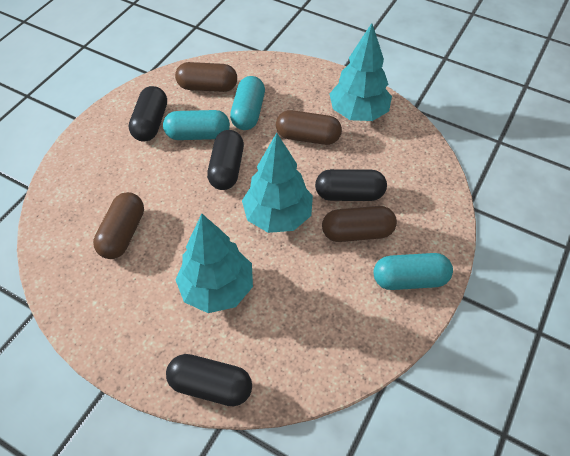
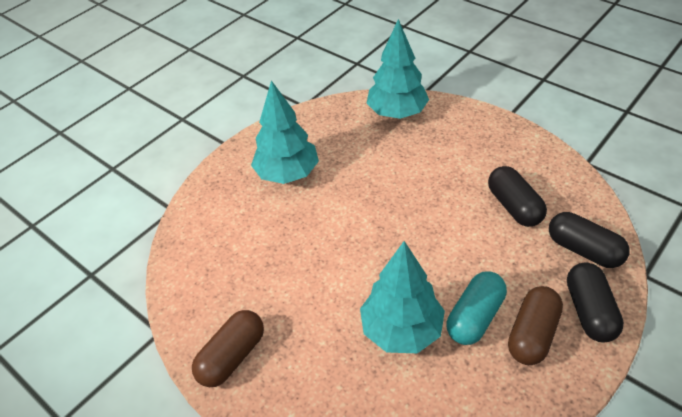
black capsule: [129,86,167,141] [166,354,252,406] [207,130,244,190] [315,169,387,201] = 4 -> [488,166,547,227] [549,212,630,268] [567,262,624,342] = 3
brown capsule: [93,192,144,259] [175,62,237,92] [276,110,342,145] [322,206,397,242] = 4 -> [192,310,264,387] [508,286,563,365] = 2
turquoise capsule: [163,110,230,140] [230,76,265,130] [374,253,453,290] = 3 -> [447,271,507,345] = 1

